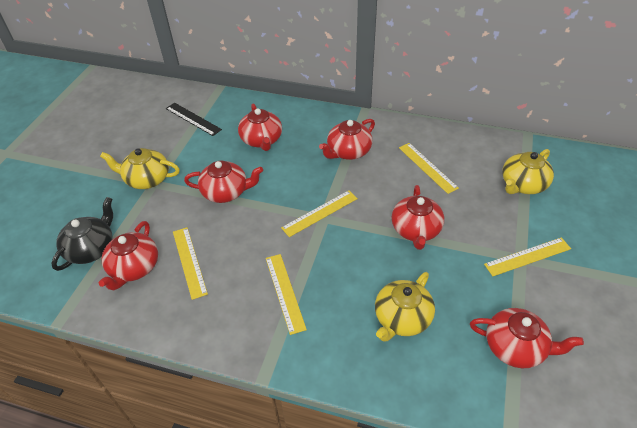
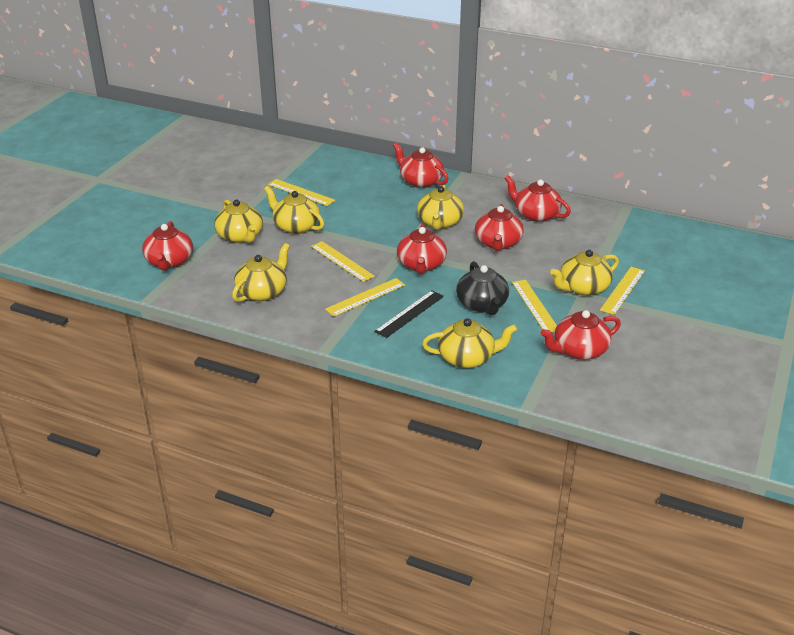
yellow teapot: [100,148,180,189] [375,272,435,342] [502,149,554,194] = 3 -> [214,200,263,243] [232,243,290,302] [264,186,324,234] [417,185,464,230] [422,318,517,368] [550,250,619,296] = 6

